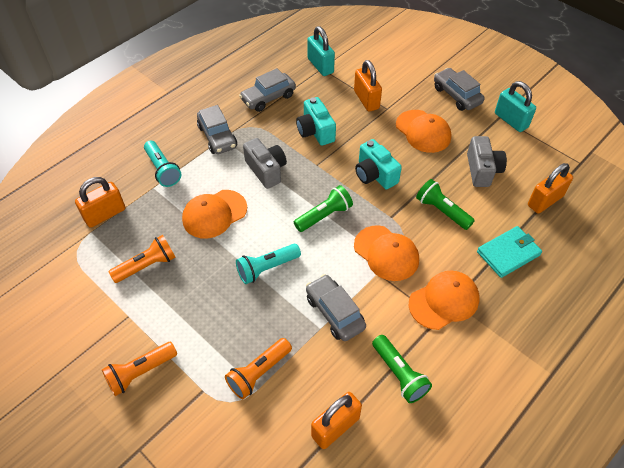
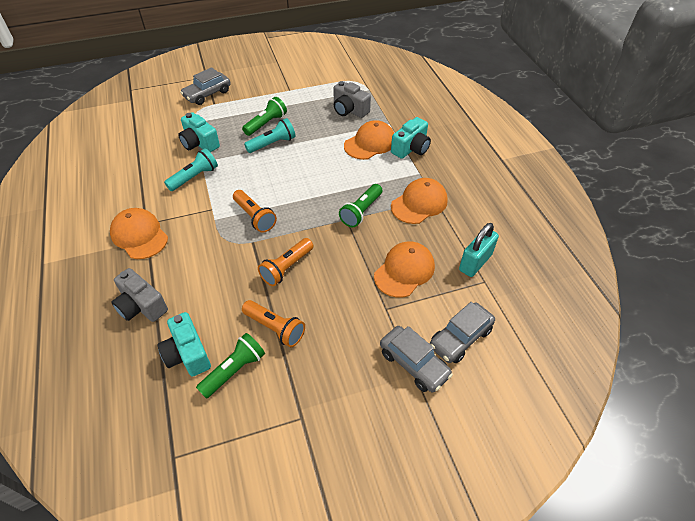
grey car: [197,105,237,154] [239,68,296,112] [306,274,366,341] [434,68,484,111] = 4 -> [180,67,230,105] [380,326,453,393] [430,302,495,363] = 3
orange padlock: [75,177,125,228] [311,392,362,449] [354,60,382,112] [528,163,573,214] = 4 -> none = 0
turquoise camera: [296,97,336,146] [355,139,402,189] = 2 -> [157,312,211,377] [178,112,220,152] [391,117,431,159] = 3
turquoise padlock: [307,26,335,76] [495,81,536,132] = 2 -> [459,223,499,277] = 1
turquoise wallet: [477,226,542,278] = 1 -> none = 0

